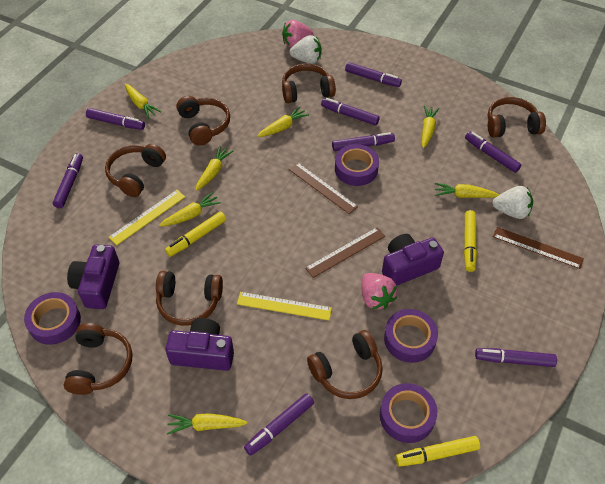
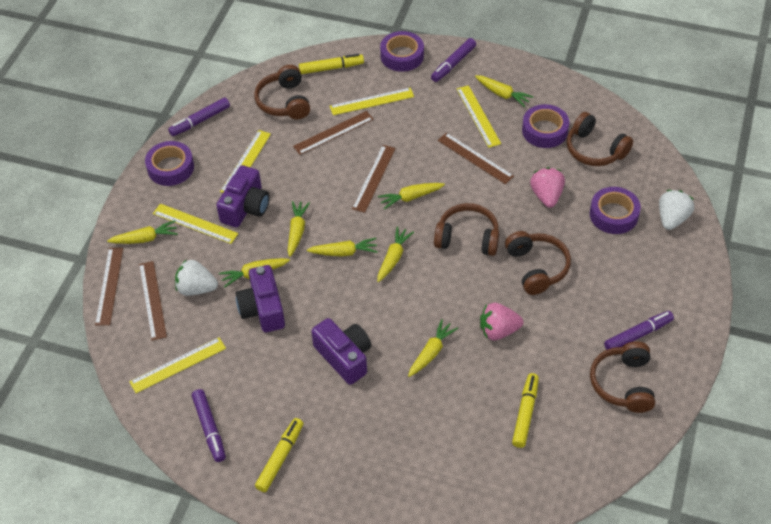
brown headphones: [64,323,132,395] [105,144,166,197] [156,271,223,326] [176,96,230,146] [282,63,336,103] [307,330,383,399] [488,97,546,138] = 7 -> [254,65,310,119] [434,203,499,256] [505,231,571,295] [567,112,633,166] [590,341,655,413] = 5
brown ruler: [289,162,358,214] [305,227,385,278] [493,227,584,269] = 3 -> [95,248,123,325] [139,261,167,341] [293,111,374,155] [352,145,396,213] [438,133,514,184] = 5
purple marker: [53,153,83,208] [86,108,145,130] [244,393,314,456] [321,98,380,126] [332,132,395,151] [345,62,402,87] [465,132,521,173] [475,348,557,367] = 8 -> [168,97,230,136] [192,389,226,462] [431,38,476,82] [604,311,674,350] = 4
yellow carrot: [125,84,162,119] [159,192,221,226] [167,413,248,435] [195,146,234,191] [257,106,309,137] [421,105,439,149] [435,183,499,198] = 7 -> [107,220,178,244] [219,258,290,288] [288,201,310,257] [307,238,378,256] [377,226,414,282] [378,183,445,209] [408,319,458,377] [475,75,533,107] = 8
yellow ruler: [109,190,185,245] [237,292,332,320] = 2 -> [129,337,226,393] [153,204,238,244] [220,130,271,193] [330,88,414,115] [457,85,501,148] = 5

